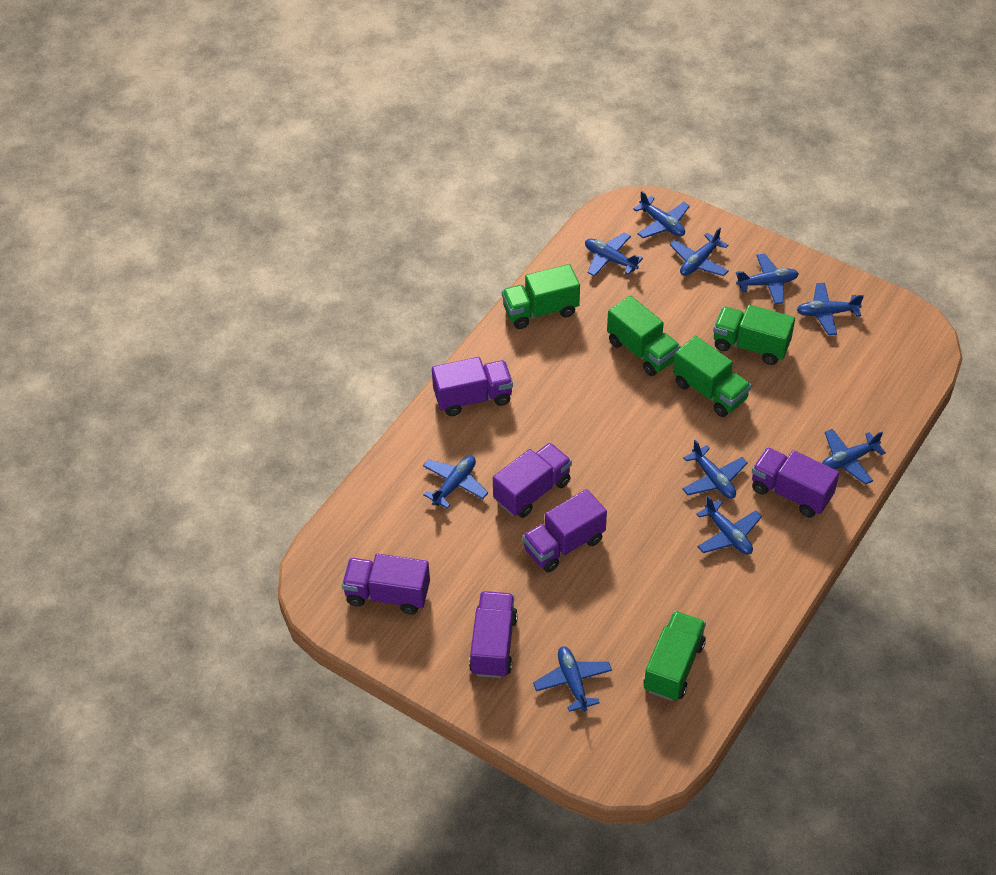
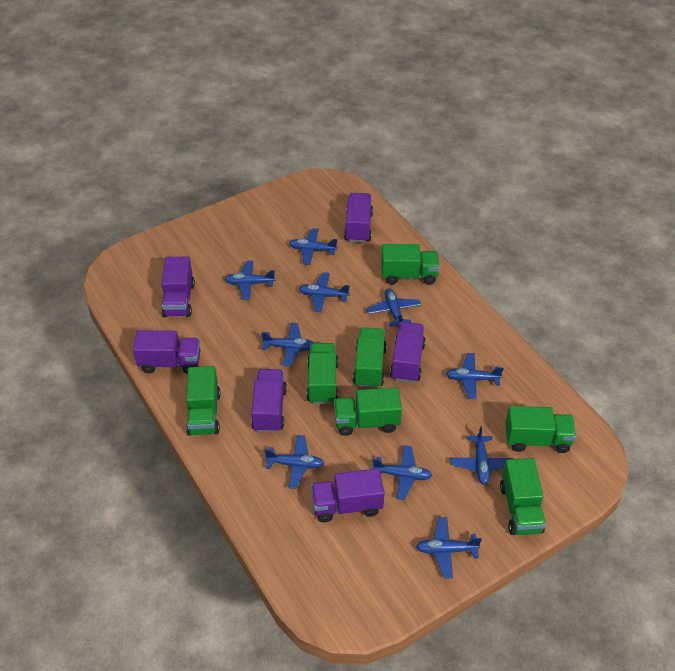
green truck: [502,264,580,329] [607,296,681,376] [644,611,706,701] [673,336,751,417] [713,304,795,365] = 5 -> [186,366,221,436] [307,343,338,404] [334,387,402,436] [353,327,387,388] [381,244,440,285] [500,458,546,535] [505,406,577,453] = 7

